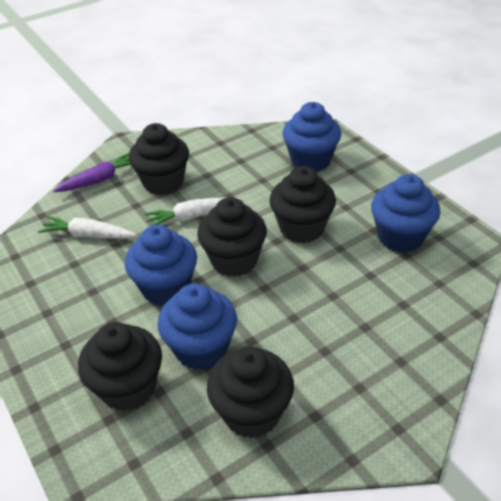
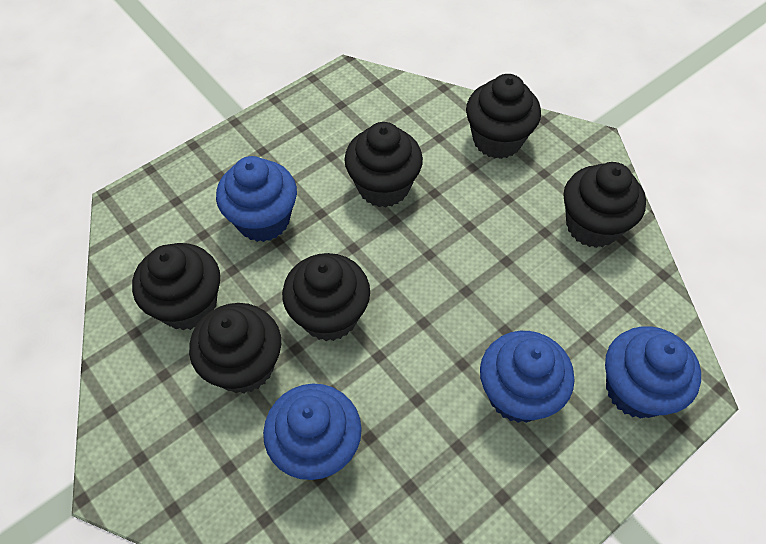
black cupcake: [78,322,162,411] [129,123,189,195] [197,197,267,277] [207,346,294,438] [269,166,336,243] = 5 -> [132,243,220,330] [189,303,281,394] [282,253,370,341] [344,122,423,208] [466,74,541,159] [564,162,646,248] = 6
purple carrot: [53,153,131,192] = 1 -> none = 0
white carrot: [38,216,136,239] [144,197,241,226] = 2 -> none = 0

